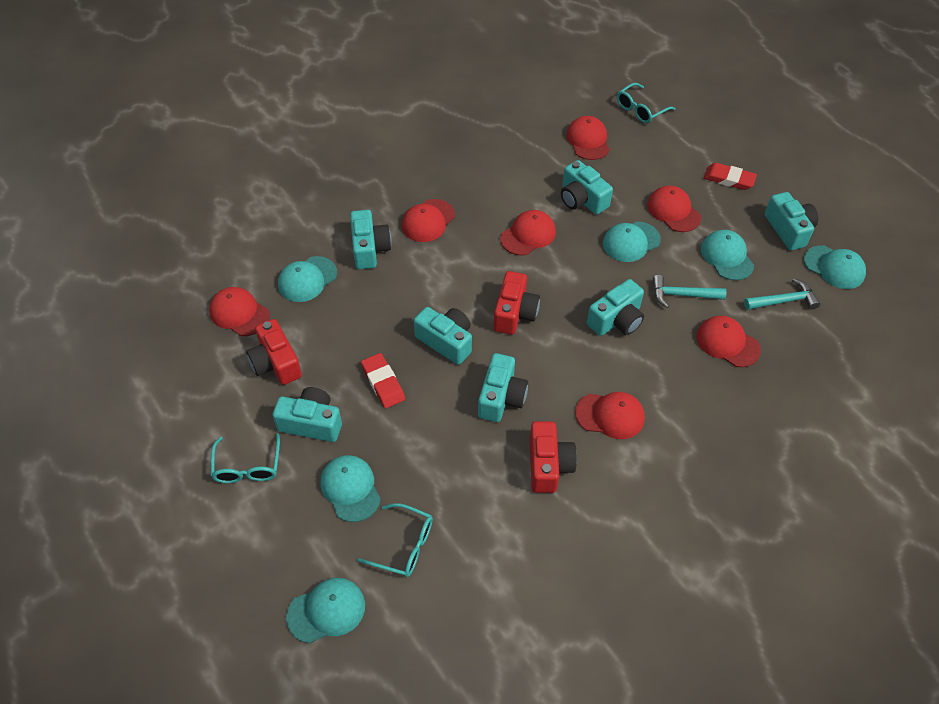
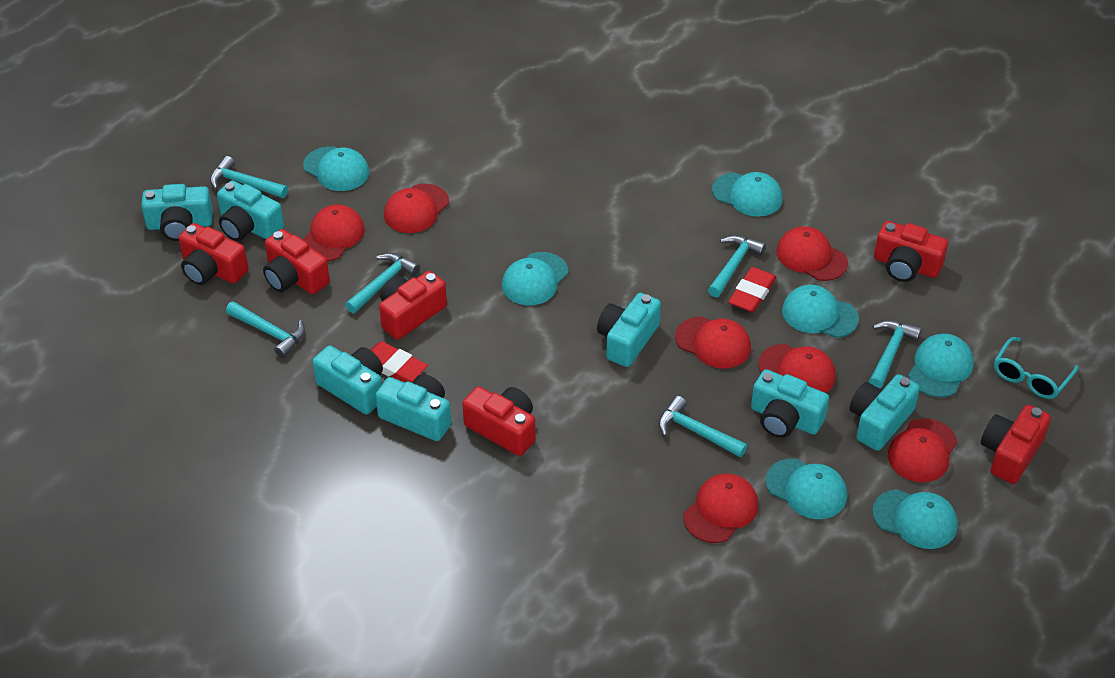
red camera: [246,319,302,385] [493,271,540,335] [530,421,577,493] = 3 -> [178,223,248,285] [263,229,330,294] [379,271,447,340] [463,386,536,456] [874,221,948,282] [981,405,1051,484] = 6
turquoise cap: [278,256,337,302] [286,578,365,644] [320,455,381,522] [603,221,661,262] [701,230,754,280] [804,245,866,289] = 6 -> [303,146,369,191] [502,252,568,305] [712,172,783,217] [765,458,847,519] [782,285,859,338] [872,489,958,549] [908,334,974,397] = 7
turquoise glasses: [211,433,280,483] [357,503,433,577] [617,83,676,123] = 3 -> [994,337,1078,399] = 1
turquoise hammer: [653,275,726,308] [744,278,820,310] = 2 -> [210,156,288,198] [226,301,305,358] [345,253,420,313] [658,396,747,457] [708,235,766,297] [869,320,922,389] = 6

